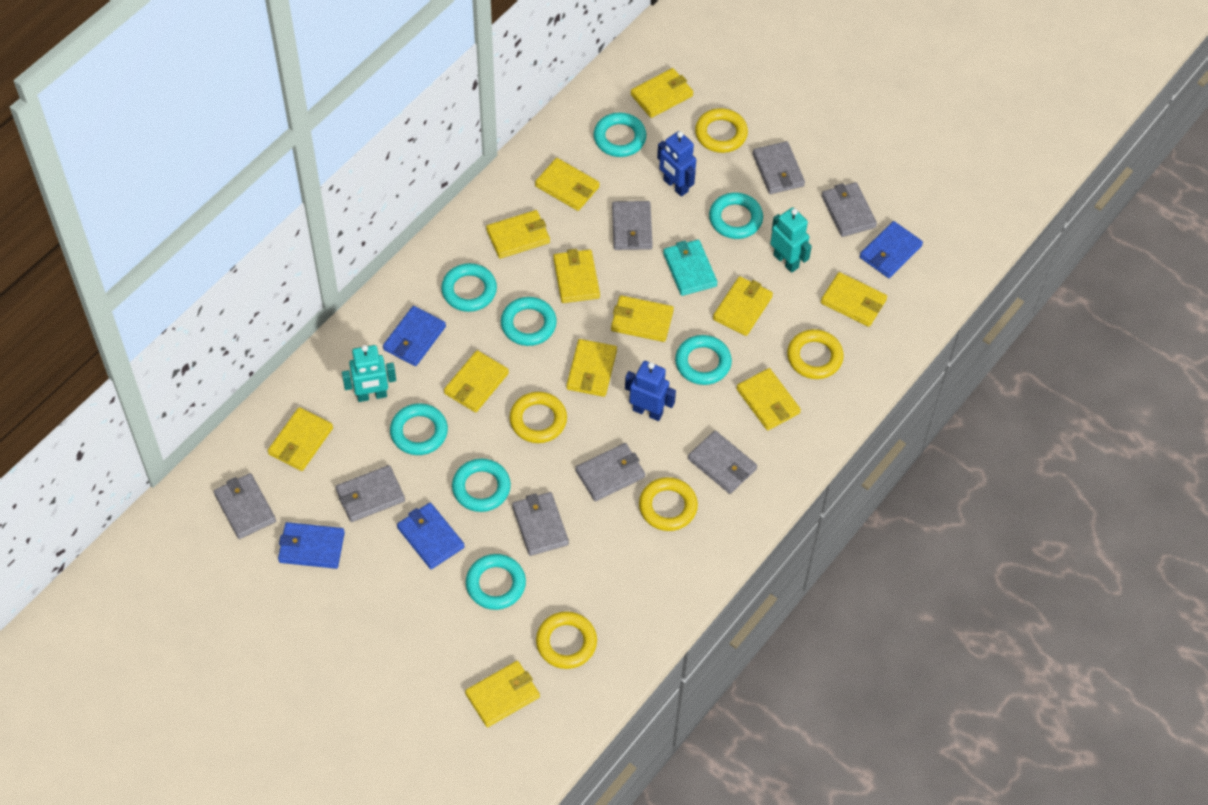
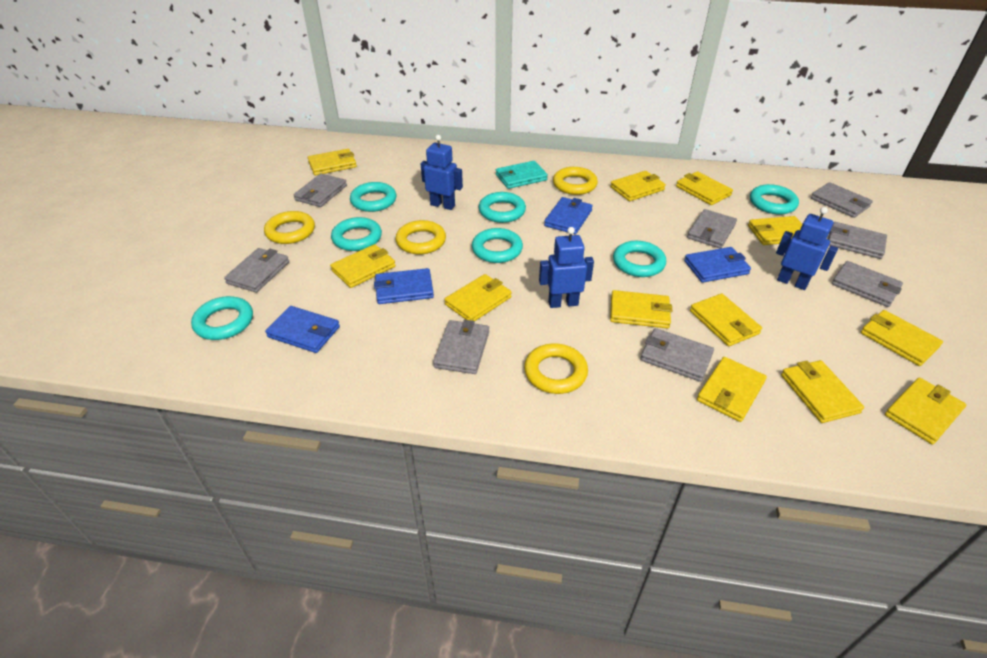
blue robot: [625,361,676,421] [657,131,696,197] = 2 -> [421,135,463,210] [539,227,594,308] [776,207,838,290] = 3
turquoise ring: [390,403,448,455] [441,263,497,312] [452,459,511,512] [466,554,526,610] [501,297,557,346] [594,112,646,157] [675,335,732,385] [709,193,763,239] = 8 -> [191,296,253,340] [331,217,382,251] [350,182,396,212] [472,228,523,263] [479,192,526,223] [613,241,666,277] [750,184,799,215] = 7
turquoise robot: [342,345,396,402] [770,207,812,273] = 2 -> none = 0
yellow ring: [509,392,567,443] [536,611,597,669] [639,477,698,531] [695,108,748,153] [787,329,844,379] = 5 -> [264,211,315,244] [395,220,446,254] [524,344,588,394] [553,167,598,195] = 4

